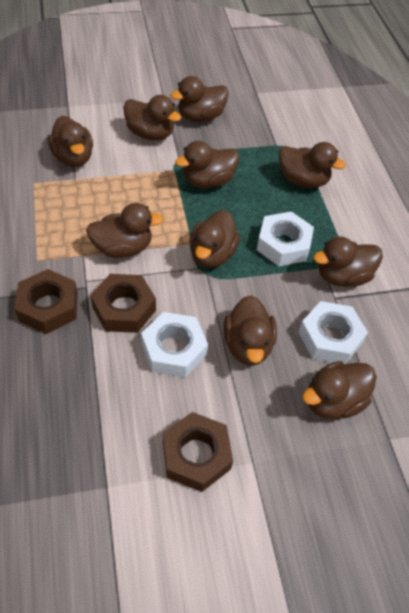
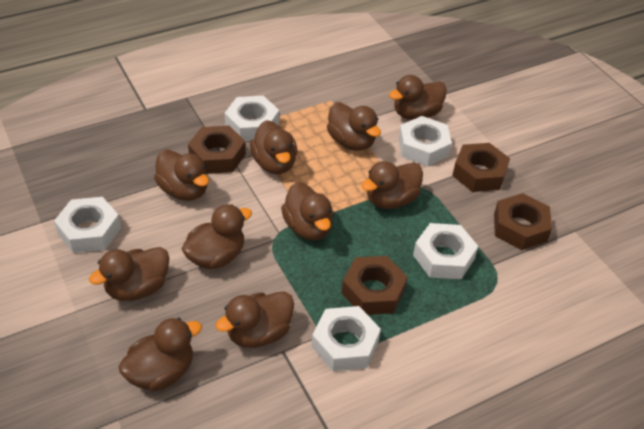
brown nut: [15,269,78,334] [90,274,156,333] [163,412,233,492] = 3 -> [188,125,246,174] [342,256,408,315] [452,143,510,192] [494,193,552,250] = 4
white nut: [141,312,208,378] [257,211,314,266] [298,301,368,364] = 3 -> [54,197,121,253] [225,96,279,141] [312,306,381,371] [398,116,452,166] [413,223,478,279] = 5

